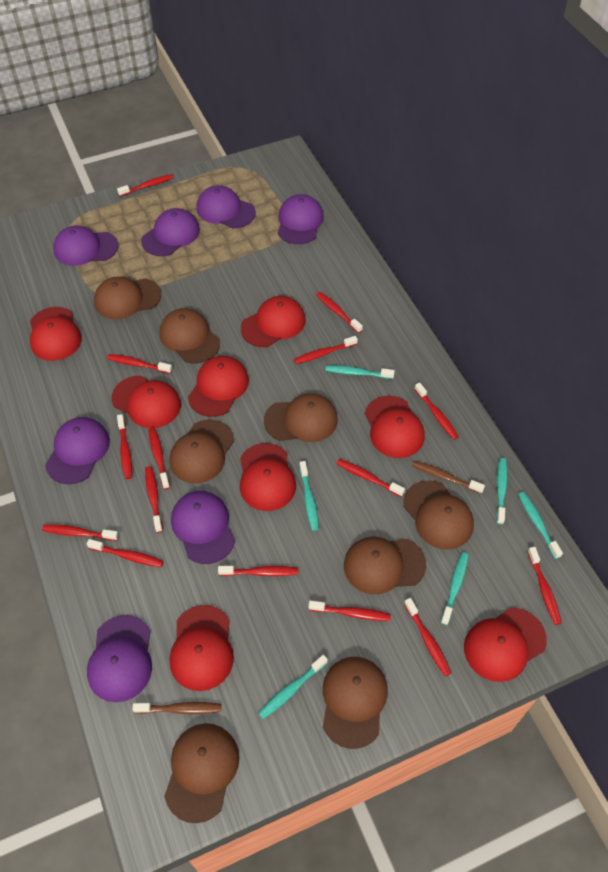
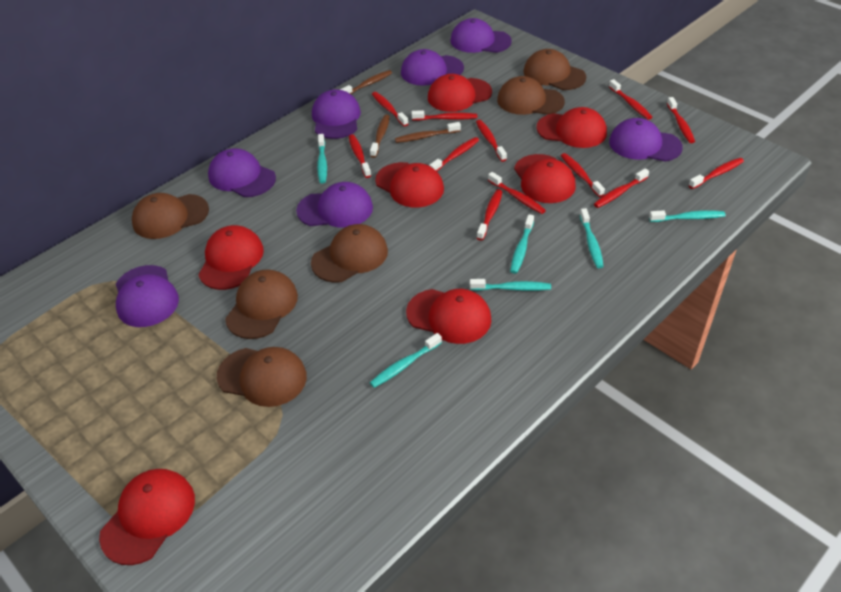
brown cap: [94,277,161,319] [160,308,220,363] [164,723,239,823] [170,420,234,483] [264,393,338,442] [323,657,388,749] [344,537,426,594] [403,480,474,550] = 8 -> [132,193,209,239] [217,347,307,407] [225,270,298,339] [311,224,388,283] [497,76,565,115] [523,49,586,90] = 6
brown toothbrush: [132,702,222,714] [412,461,485,494] = 2 -> [340,70,392,94] [370,115,390,158] [395,122,461,143] = 3
red cap: [30,307,82,361] [112,375,181,428] [170,605,234,691] [188,356,249,417] [240,443,296,511] [241,296,305,347] [365,395,425,458] [464,608,547,682] = 8 -> [99,469,195,565] [199,225,264,290] [375,162,444,208] [406,289,491,344] [428,74,492,112] [514,154,576,203] [536,107,607,148] = 7
red toothbrush: [42,524,119,541] [87,539,164,567] [107,354,172,374] [117,174,174,197] [117,414,132,479] [145,466,163,533] [149,428,170,489] [218,566,298,576] [294,336,358,364] [309,600,391,621] [316,292,363,333] [336,459,405,497] [404,598,451,676] [415,382,459,440] [527,547,562,625] = 15 -> [349,134,371,178] [372,92,408,126] [411,110,477,121] [429,137,479,171] [476,120,507,162] [477,189,503,240] [488,172,546,214] [561,153,605,197] [594,168,649,208] [609,79,652,120] [667,97,695,143] [689,158,744,189] = 12

